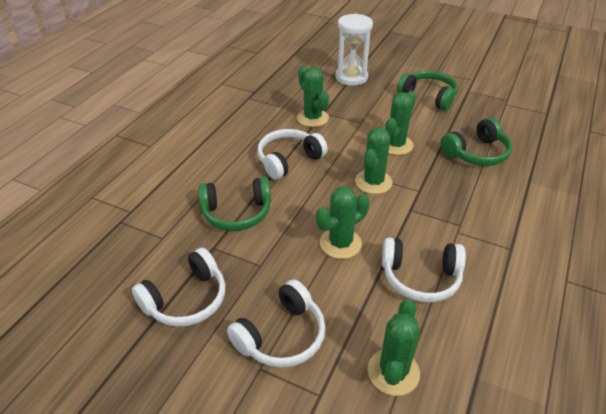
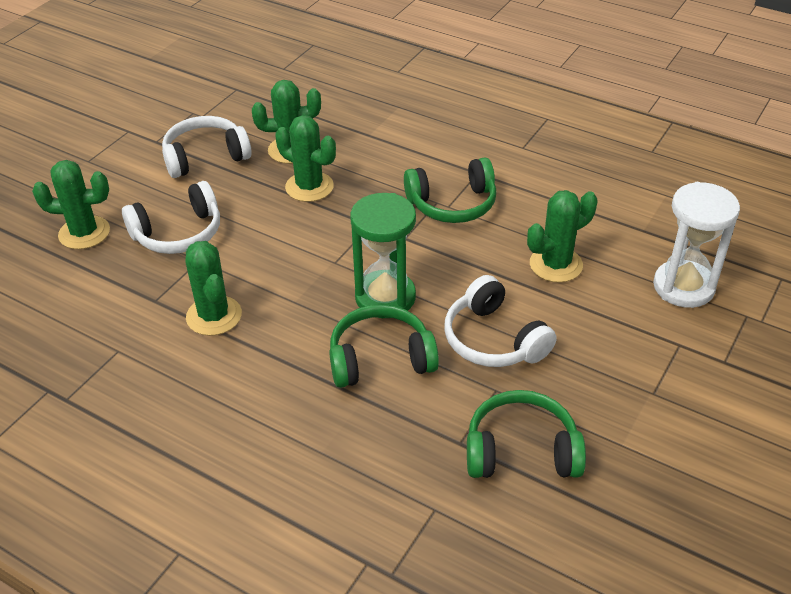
green hourglass: none = 0 -> [350,193,416,318] = 1
white headphones: [132,248,225,327] [227,279,325,368] [257,129,328,180] [382,237,466,302] = 4 -> [122,181,220,254] [162,116,252,178] [444,275,557,367] = 3

